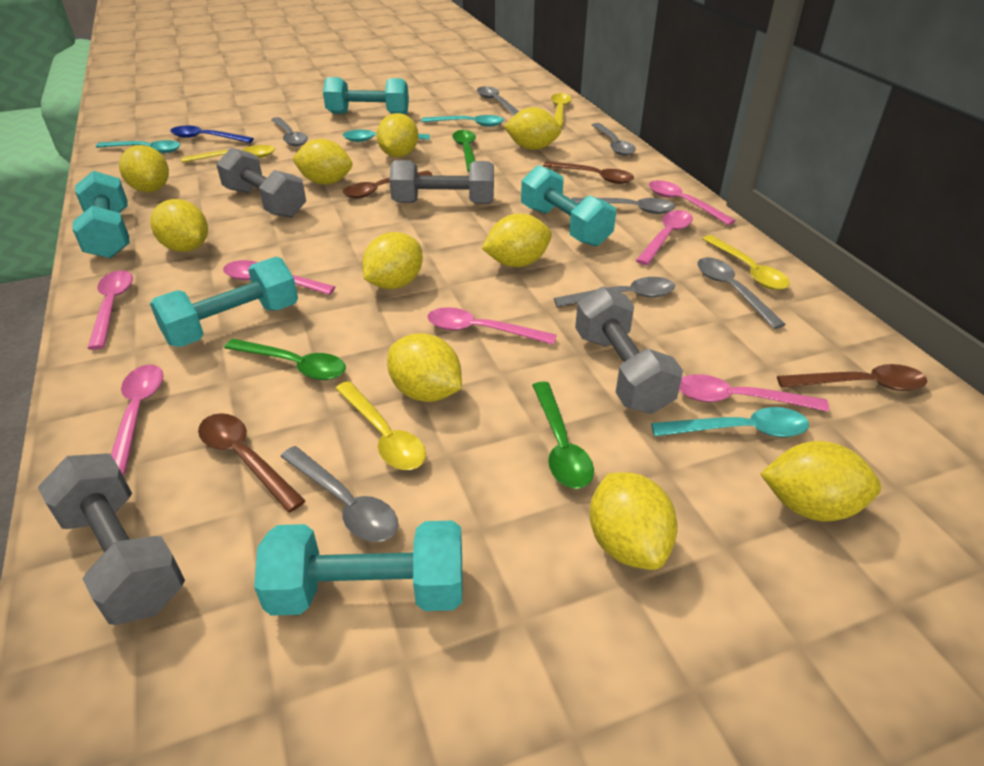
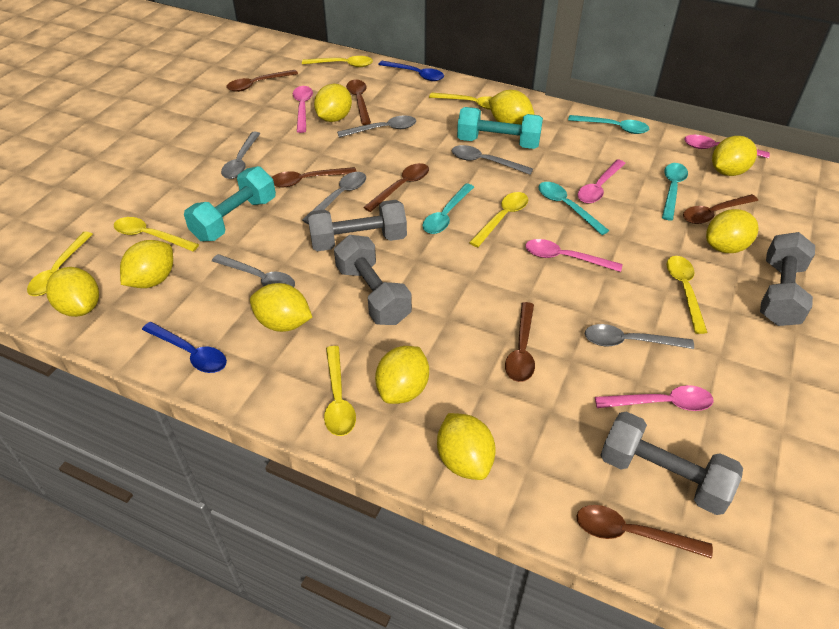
blue spoon: [170,126,254,143] = 1 -> [142,322,227,373] [378,61,444,81] = 2
brown spoon: [198,413,306,512] [343,171,432,198] [543,161,634,184] [777,364,927,391] = 4 -> [226,70,298,92] [272,167,357,187] [346,80,371,125] [363,163,429,212] [505,302,535,382] [577,505,713,559] [683,194,758,224] = 7
green spoon: [224,339,346,380] [452,130,476,172] [532,381,594,488] = 3 -> none = 0
grey spoon: [271,117,308,146] [280,446,398,542] [477,86,519,116] [554,277,675,307] [571,198,675,214] [592,123,636,156] [698,257,786,329] = 7 -> [212,254,295,287] [221,132,261,179] [302,172,366,224] [337,115,416,138] [452,145,533,175] [585,324,694,349] = 6
pink spoon: [87,270,133,350] [111,365,164,476] [223,260,335,295] [427,307,557,345] [636,210,693,265] [649,180,736,225] [679,374,829,412] = 7 -> [293,86,313,133] [525,239,623,272] [578,159,626,203] [595,385,714,411] [684,135,770,159] = 5
turquoise dumbbell: [72,171,130,259] [150,257,298,347] [254,521,463,616] [323,77,409,114] [521,165,616,247] = 5 -> [184,166,276,241] [457,107,543,149] = 2
yellow lemon: [119,145,169,192] [150,199,208,252] [292,139,352,184] [362,232,423,289] [377,113,418,157] [387,333,462,402] [482,213,552,267] [504,107,561,150] [590,472,678,570] [760,441,881,522] = 10 -> [46,267,99,317] [120,240,173,288] [250,283,312,332] [314,84,352,122] [375,346,429,404] [437,413,496,480] [488,90,534,125] [706,209,758,253] [712,136,757,176] = 9
yellow spoon: [181,145,275,163] [335,381,426,470] [551,93,572,128] [702,235,790,290] = 4 -> [27,232,93,296] [114,217,199,252] [302,56,373,67] [324,346,356,436] [429,92,492,110] [469,192,528,247] [666,256,708,334] = 7

